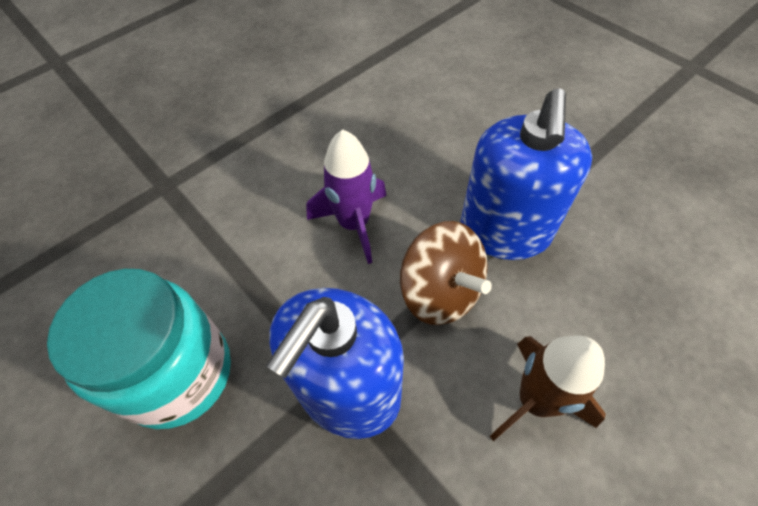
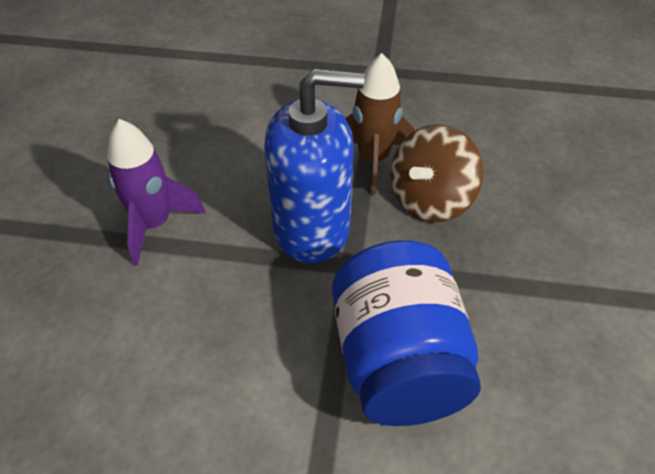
blue jar: none = 0 -> [332,240,481,426] = 1
blue soap dispenser: [266,288,404,439] [460,88,592,260] = 2 -> [264,68,365,263] = 1
turquoise jar: [47,269,231,429] = 1 -> none = 0

